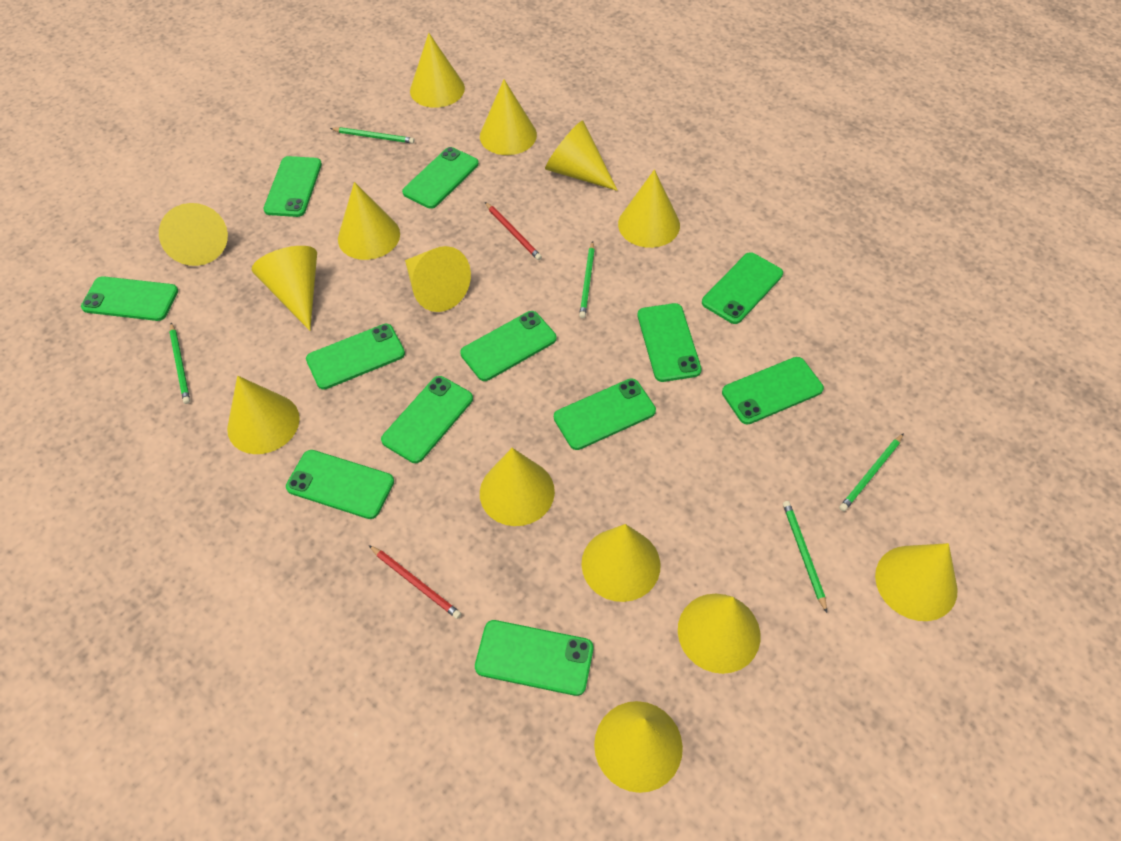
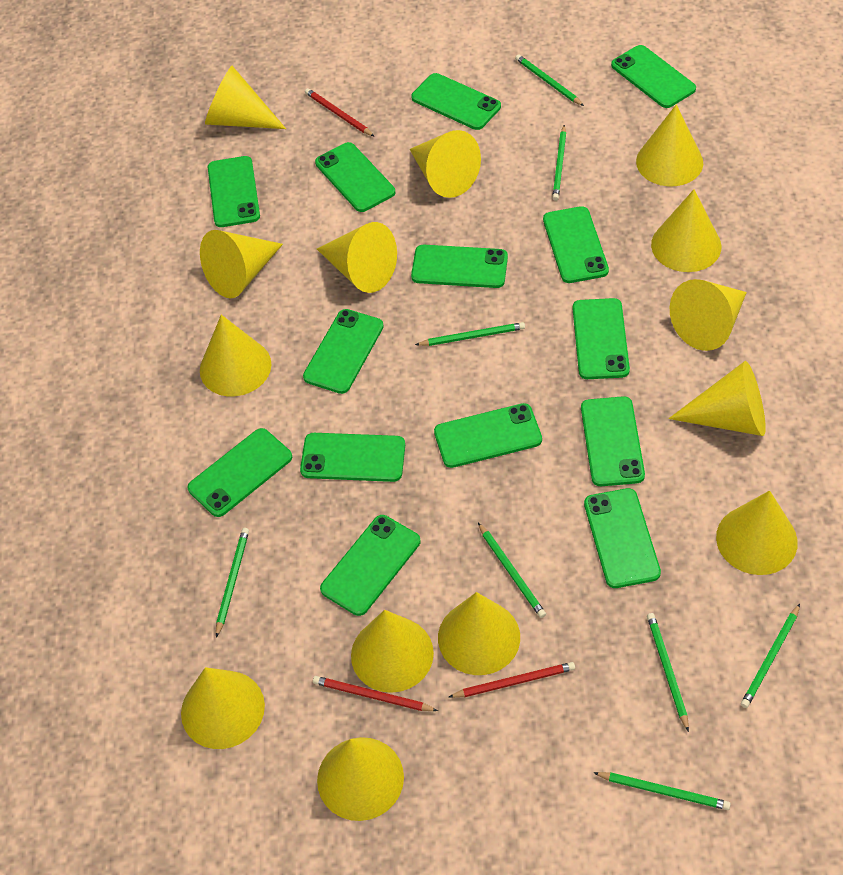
green pencil: [170,323,190,404] [330,127,415,144] [579,241,595,318] [783,501,827,613] [839,433,904,511] = 5 -> [216,528,249,638] [415,322,525,346] [478,523,546,618] [515,54,584,106] [552,125,566,201] [593,772,731,810] [647,613,689,732] [741,604,800,708] = 8
green phone: [81,276,178,321] [263,156,322,217] [286,450,394,519] [306,324,405,390] [381,376,473,463] [402,147,479,209] [460,311,557,381] [475,620,593,696] [554,379,656,450] [638,303,702,382] [702,252,783,324] [722,357,824,424] = 12 -> [187,428,292,517] [208,156,260,227] [300,433,405,482] [303,309,384,394] [315,142,395,212] [320,515,420,616] [411,73,501,130] [411,245,508,288] [434,403,542,468] [543,206,609,283] [573,298,630,379] [581,396,645,486] [584,488,661,588] [611,45,696,108] = 14
red pencil: [369,545,461,619] [485,202,542,260] = 2 -> [305,88,374,136] [313,676,438,711] [449,662,575,698] = 3

